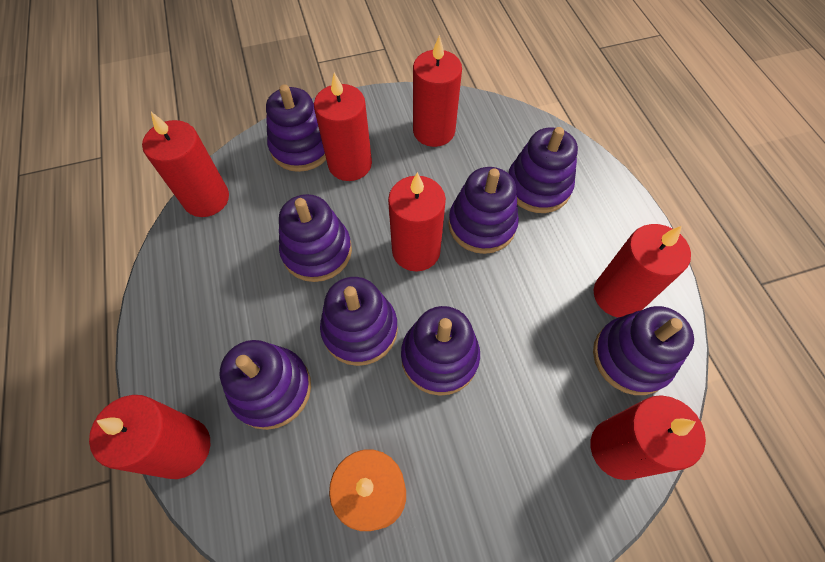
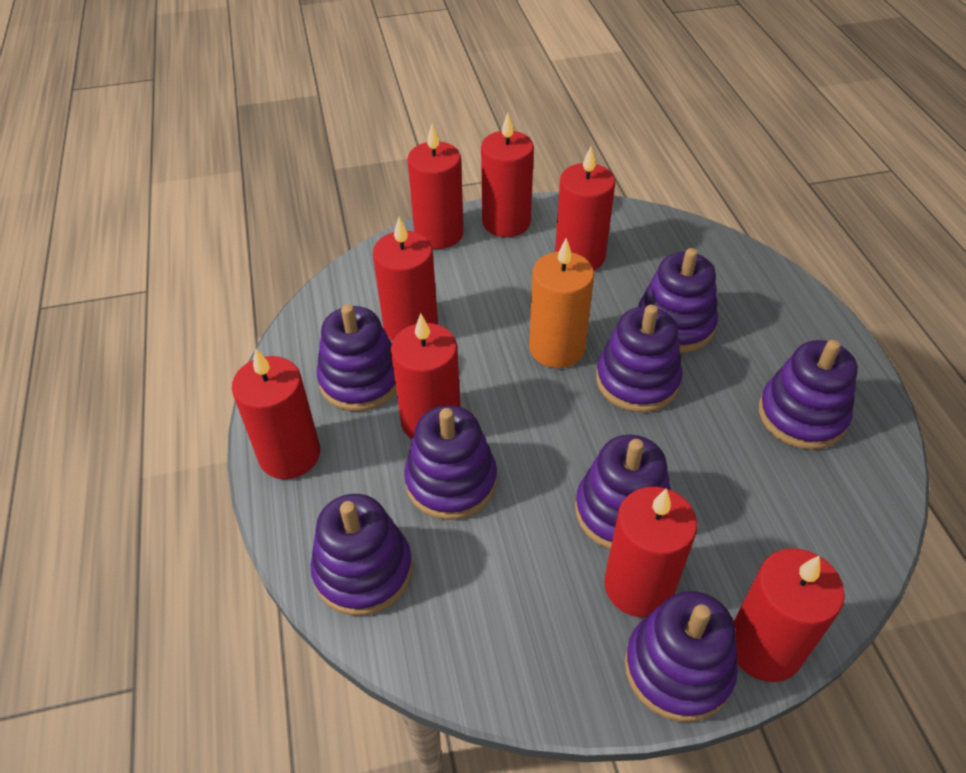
red candle: [89,395,210,479] [142,112,229,217] [314,73,372,181] [388,172,446,272] [413,35,462,147] [590,395,706,480] [594,224,691,317] = 7 -> [232,348,320,479] [373,217,438,341] [391,313,460,439] [407,124,464,249] [481,113,534,237] [555,147,615,270] [604,487,697,618] [734,548,845,682] = 8

